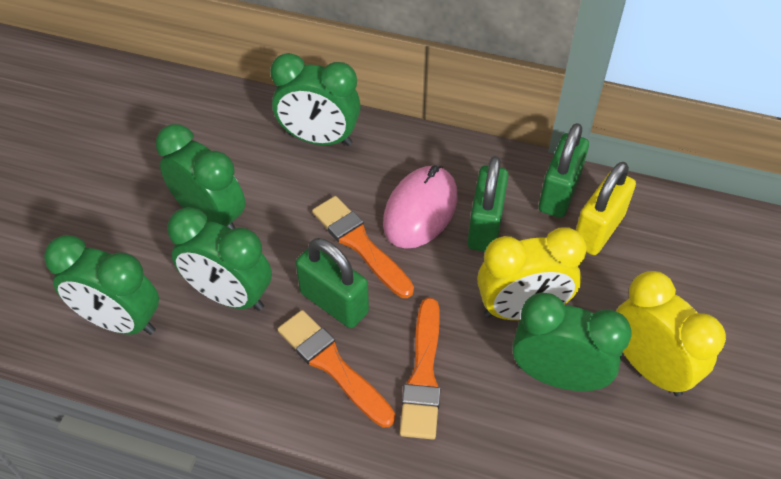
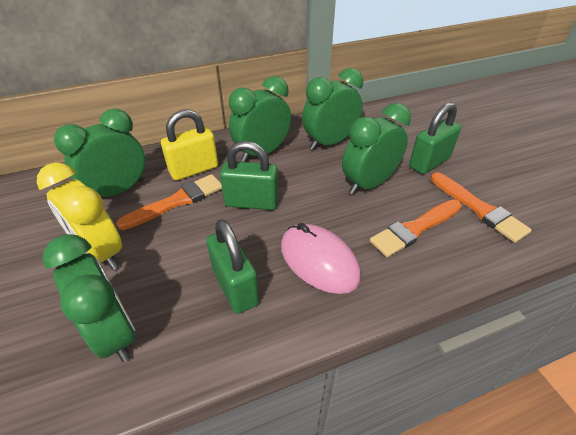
yellow clock: [477,227,587,320] [616,271,726,397] = 2 -> [37,163,122,270] = 1

